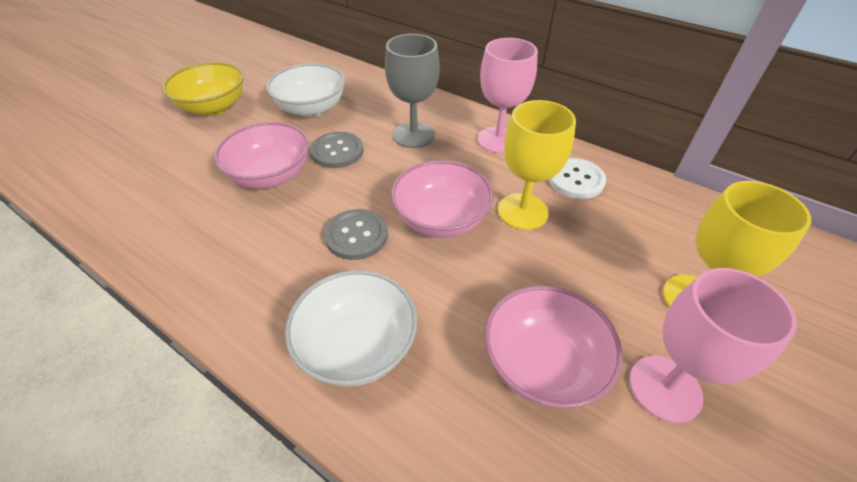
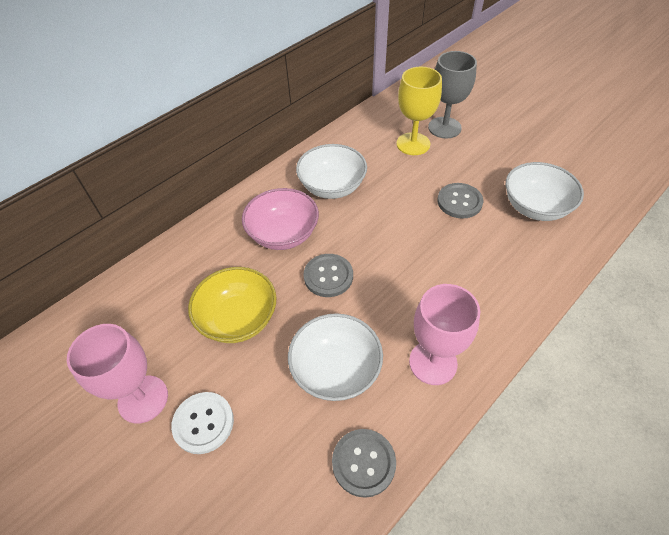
grey button: [310,132,363,168] [324,209,388,260] = 2 -> [303,254,353,297] [332,429,396,498] [437,183,483,219] = 3
pink bowl: [214,122,309,189] [391,160,493,238] [485,285,623,408] = 3 -> [242,188,319,250] = 1
white bowl: [267,63,345,117] [285,270,418,386] = 2 -> [288,313,383,401] [296,144,367,199] [506,162,584,221] = 3
yellow goblet: [498,100,576,230] [663,181,811,308] = 2 -> [396,67,442,155] = 1

